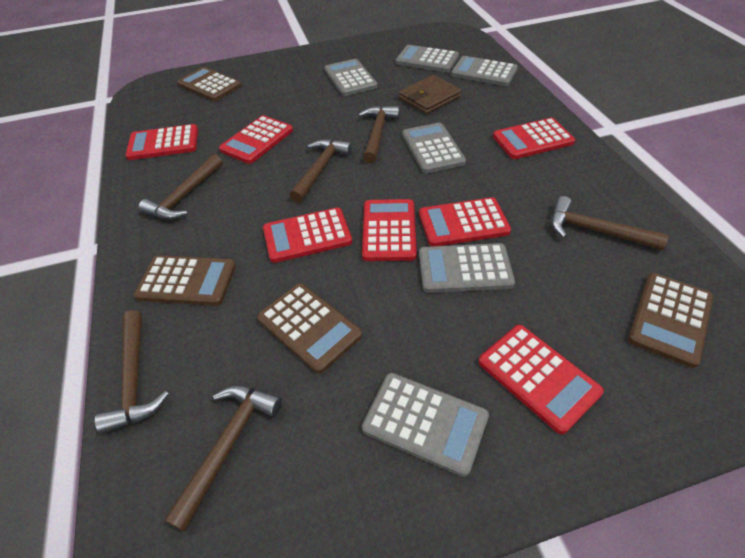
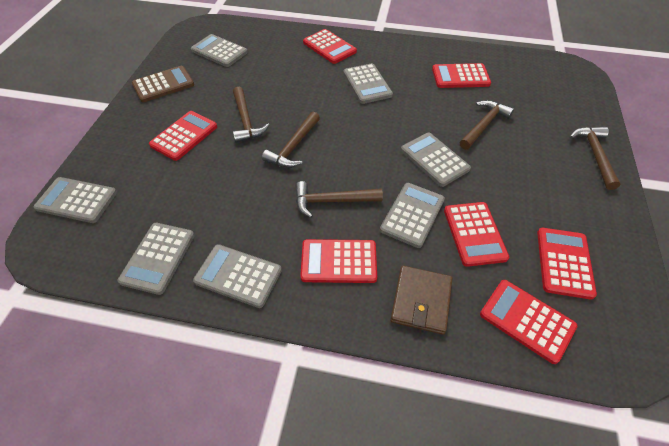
brown calculator: [134,255,236,306] [177,67,242,101] [257,283,362,374] [628,273,713,368] = 4 -> [132,66,194,102] = 1
brown hammer: [95,310,169,434] [139,154,223,220] [164,386,282,532] [290,139,352,203] [358,106,400,163] [551,196,669,250] = 6 -> [233,87,269,143] [262,112,320,168] [295,181,383,218] [460,100,514,150] [570,127,621,190] = 5
grey calculator: [324,59,378,96] [362,373,489,477] [396,45,459,72] [402,123,466,173] [419,243,515,293] [451,56,518,86] = 6 -> [34,177,117,223] [118,223,195,295] [191,34,248,67] [193,244,282,308] [343,63,393,104] [380,183,445,248] [401,132,471,187] = 7

